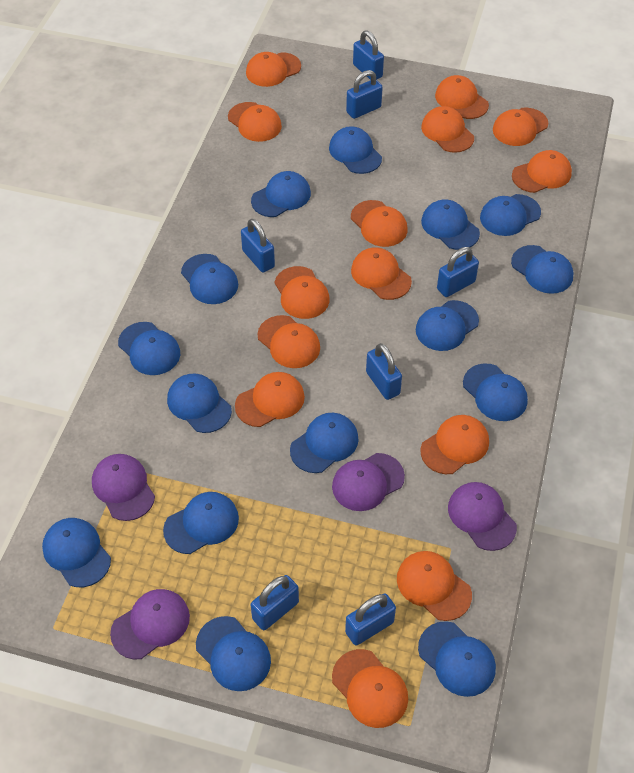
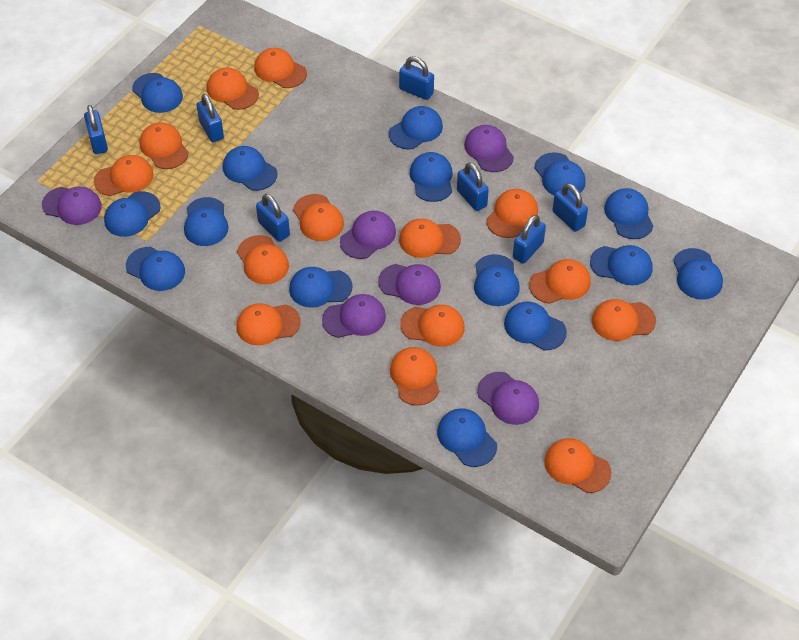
purple cap: [92,454,155,521] [110,589,190,659] [332,453,405,511] [448,482,517,551] = 4 -> [42,186,102,225] [322,294,386,338] [340,211,396,259] [378,264,441,305] [464,125,514,172] [477,372,539,425] = 6

